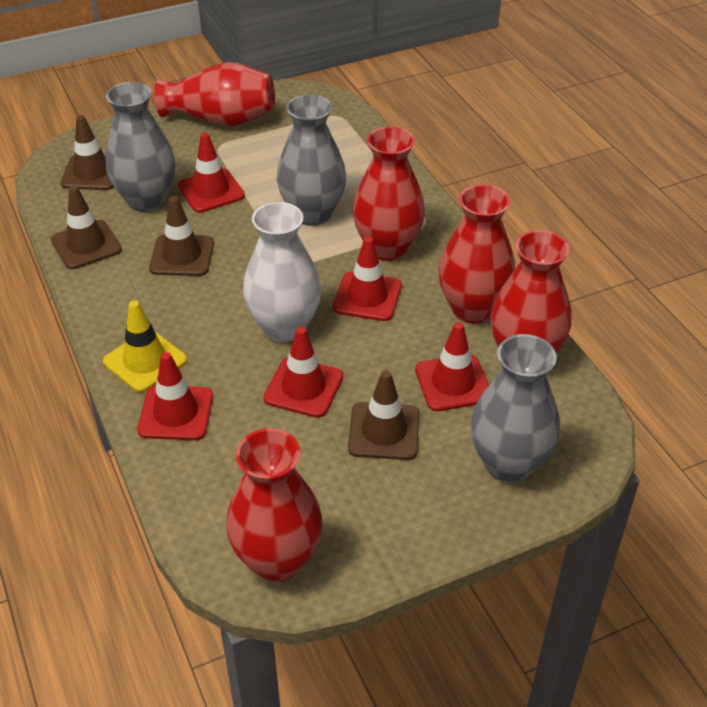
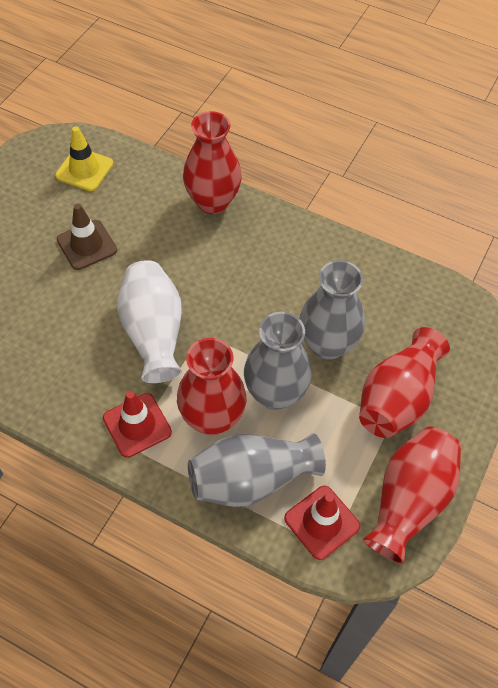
brown traffic cone: [51,186,122,269] [60,115,114,190] [149,196,214,276] [348,370,420,460] = 4 -> [57,204,117,270] = 1
red traffic cone: [137,352,213,440] [178,133,245,213] [263,327,343,418] [333,237,402,321] [415,322,489,411] = 5 -> [103,391,172,458] [284,486,360,560] = 2
red vase: [154,62,275,126] [226,428,323,582] [353,127,425,261] [438,185,515,323] [490,230,572,352] = 5 -> [177,338,246,435] [183,111,242,214] [359,327,450,438] [363,426,461,563] = 4

